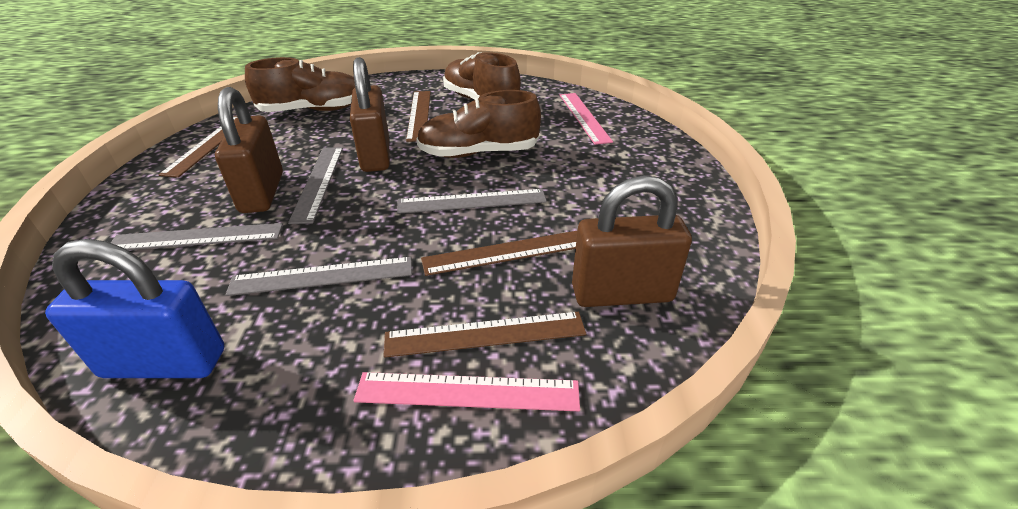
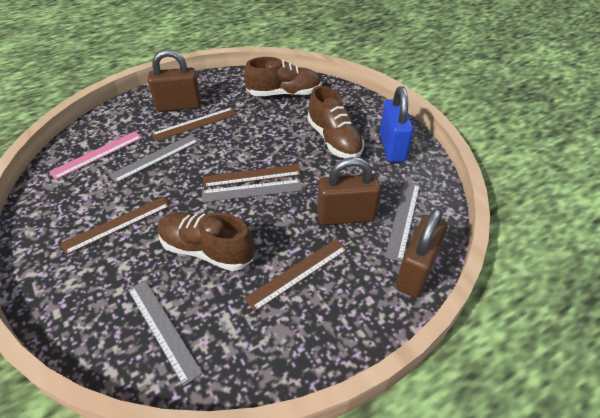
pink ruler: [353,372,580,411] [560,93,613,145] = 2 -> [49,131,142,180] = 1

